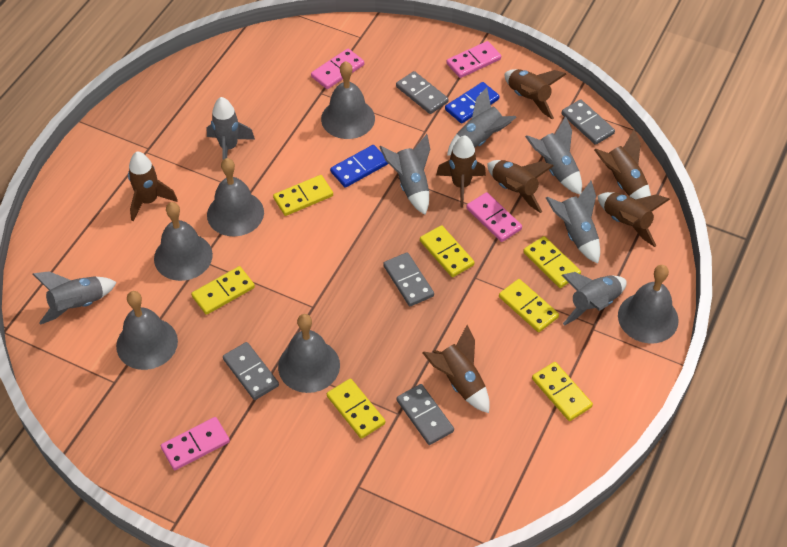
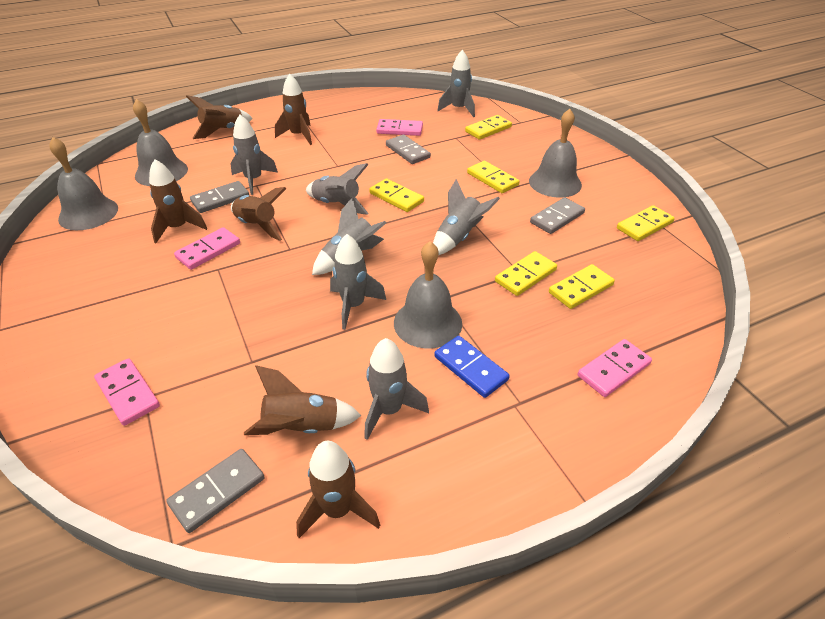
blue domino: [330,145,388,188] [445,82,500,123] = 2 -> [434,336,510,398] = 1
brown rocket: [128,151,178,221] [423,325,490,413] [436,135,486,208] [487,160,554,213] [505,69,566,119] [594,130,651,200] [598,192,670,247] = 7 -> [149,159,207,243] [186,95,253,139] [231,187,287,241] [244,365,361,435] [275,73,312,145] [296,441,380,538] = 6
grey bell: [116,291,178,370] [154,202,213,281] [207,158,264,236] [278,314,340,393] [321,61,375,139] [618,265,679,344] = 6 -> [49,137,118,230] [133,99,188,186] [394,241,462,349] [529,109,582,198] = 4
grey domino: [223,342,279,400] [383,252,434,306] [396,71,449,114] [397,384,454,445] [562,99,615,145] = 5 -> [166,449,265,533] [190,181,249,213] [386,135,431,164] [530,198,585,234] = 4
yellow domino: [191,266,255,315] [273,175,333,216] [327,378,385,439] [420,225,474,277] [499,279,559,332] [523,236,581,288] [532,362,593,421] = 7 -> [369,179,424,212] [465,115,512,140] [467,161,520,193] [495,251,557,296] [549,264,615,309] [617,205,675,241] = 6

